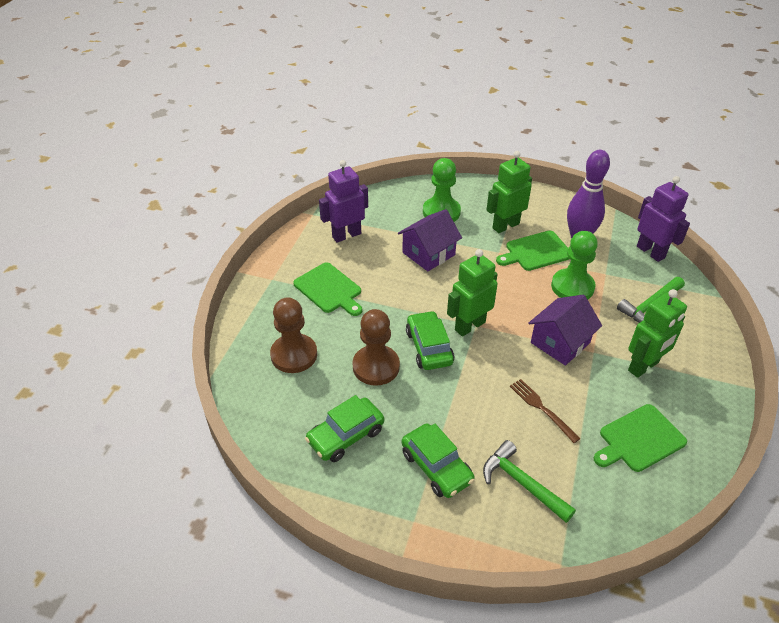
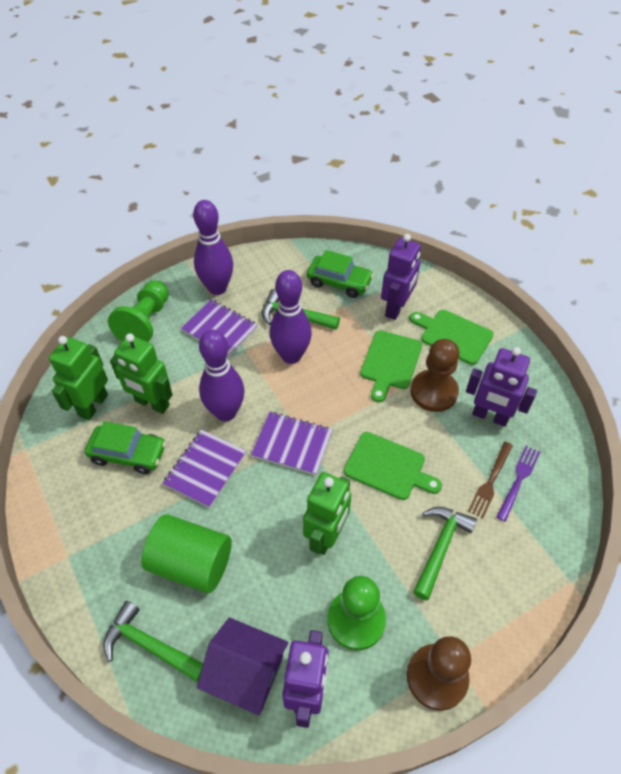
green car: [305,395,384,462] [402,423,475,498] [406,311,454,370] = 3 -> [85,421,166,474] [307,250,374,298] = 2
green cylinder: none = 0 -> [141,515,232,593] = 1
green hammer: [483,440,576,523] [617,277,685,323] = 2 -> [103,601,203,682] [262,289,340,330] [413,507,477,601] = 3
purple bowling pin: [567,150,610,239] = 1 -> [193,200,233,295] [199,329,245,421] [270,270,312,364] = 3
purple fork: none = 0 -> [496,446,540,522] = 1
purple house: [398,209,462,271] [528,295,602,366] = 2 -> [197,618,289,715] = 1
purple notebook: none = 0 -> [163,429,246,508] [181,300,257,357] [251,412,333,475] = 3
purple robot: [319,160,368,243] [637,176,690,262] = 2 -> [282,630,329,728] [381,234,421,320] [466,347,537,426] = 3

